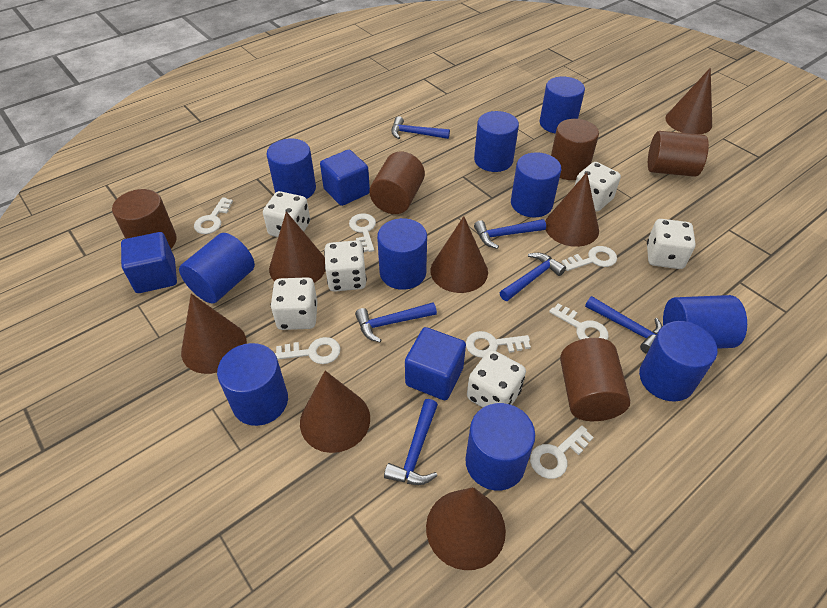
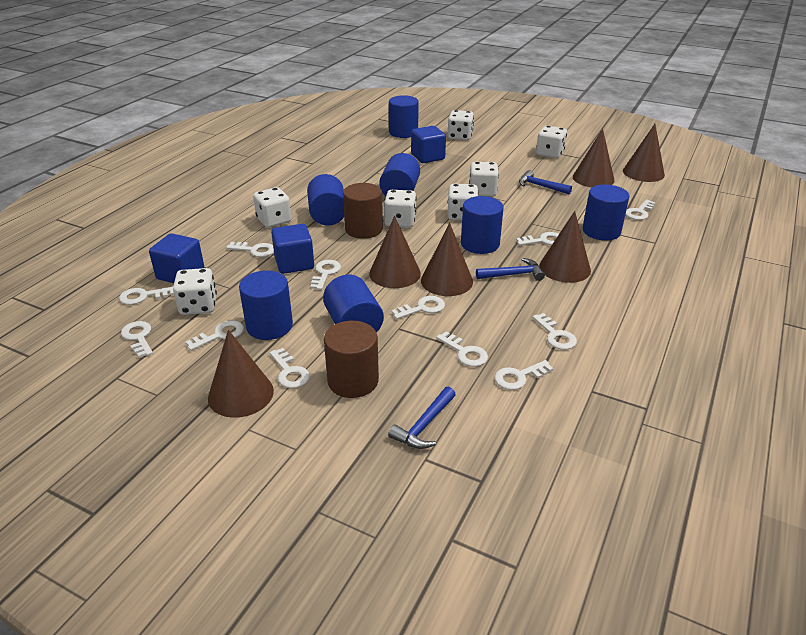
blue cylinder: [179,233,255,304] [217,343,288,426] [267,138,316,199] [377,218,427,290] [465,403,535,490] [474,111,519,172] [511,152,562,218] [540,77,585,134] [639,321,717,402] [663,295,747,349] = 10 -> [239,271,293,340] [307,174,344,226] [323,275,384,333] [379,153,420,196] [389,95,419,138] [461,196,504,254] [583,184,629,241] = 7
blue hammer: [355,302,437,342] [384,399,438,485] [391,116,450,139] [474,219,546,249] [500,253,566,301] [585,296,662,354] = 6 -> [388,387,456,449] [476,258,545,281] [519,170,572,194] = 3
brown cone: [181,294,247,374] [269,212,325,283] [300,371,370,453] [426,487,506,570] [430,216,488,293] [545,172,599,247] [665,68,712,134] = 7 -> [208,330,274,418] [369,216,421,288] [421,223,473,296] [539,211,591,283] [573,129,615,188] [623,124,665,182] = 6
brown cylinder: [112,189,177,248] [369,152,425,214] [551,119,599,180] [560,338,631,421] [648,131,709,177] = 5 -> [324,321,379,398] [343,183,383,239] = 2
white dice: [263,191,310,237] [271,277,318,330] [324,240,367,292] [467,350,526,408] [575,162,621,211] [647,219,696,269] = 6 -> [173,268,217,315] [253,187,291,228] [384,190,416,228] [447,184,478,220] [448,110,474,140] [469,162,499,197] [536,126,567,158] = 7
white key: [194,197,233,234] [275,337,341,364] [349,213,376,252] [466,331,531,358] [530,425,594,479] [549,303,609,340] [562,246,617,271] = 7 -> [119,287,174,305] [121,321,153,358] [185,320,244,351] [226,242,274,257] [270,348,310,388] [310,260,341,290] [391,296,445,319] [436,331,488,367] [495,360,554,390] [516,232,559,245] [532,313,577,350] [625,200,655,220] = 12

